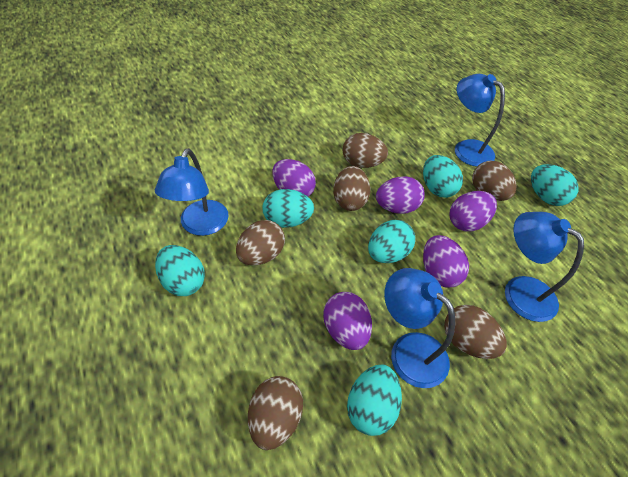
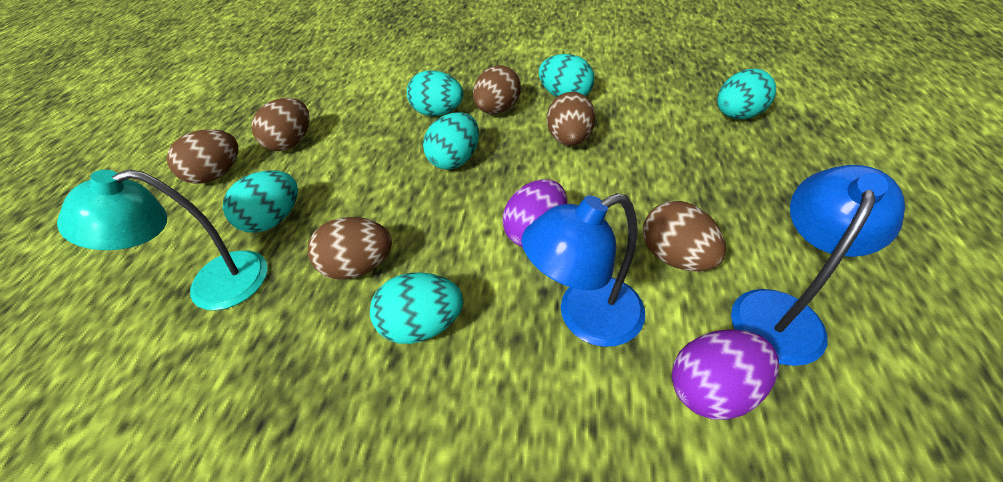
blue lamp: [155,148,228,236] [384,268,455,388] [455,74,505,167] [505,212,584,322] = 4 -> [522,193,645,347] [731,165,905,366] = 2
purple egg: [272,159,316,196] [323,292,372,350] [376,176,425,214] [423,235,469,287] [450,191,497,231] = 5 -> [502,179,568,247] [672,329,779,420] = 2
turquoise lamp: none = 0 -> [57,170,268,310] = 1

